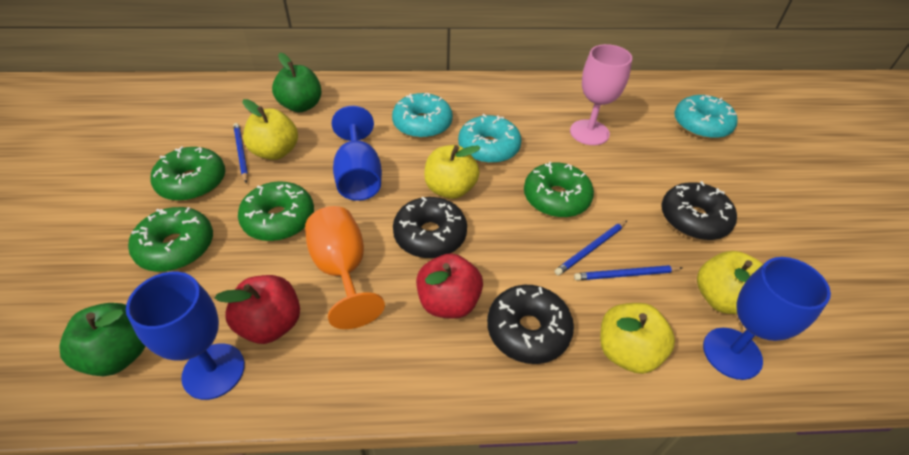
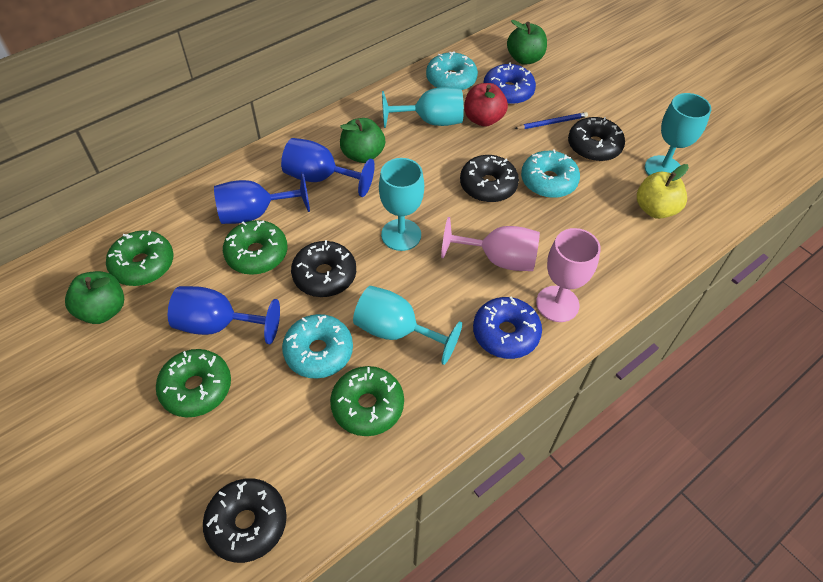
black donut: [393,197,467,259] [487,285,574,364] [661,181,737,240] = 3 -> [203,478,287,563] [291,240,356,297] [460,155,519,203] [568,117,625,162] = 4
blue donut: none = 0 -> [473,297,542,359] [484,62,536,105] = 2
blue pencil: [233,123,248,183] [555,221,627,276] [574,265,682,280] = 3 -> [514,112,588,129] = 1
green apple: [59,303,145,376] [272,53,322,113] = 2 -> [65,271,124,324] [340,118,385,163] [507,20,547,65] = 3
orange goblet: [305,206,385,329] = 1 -> none = 0
pink goblet: [570,44,632,145] = 1 -> [441,217,540,271] [536,228,601,322] = 2
red apple: [215,275,300,344] [416,253,483,318] = 2 -> [464,83,508,127] = 1
turquoise goblet: none = 0 -> [353,286,462,365] [379,158,424,251] [382,87,464,128] [645,93,711,175] = 4
yellow apple: [242,99,298,160] [424,145,481,199] [600,303,675,374] [697,251,763,314] = 4 -> [637,164,689,219] = 1

